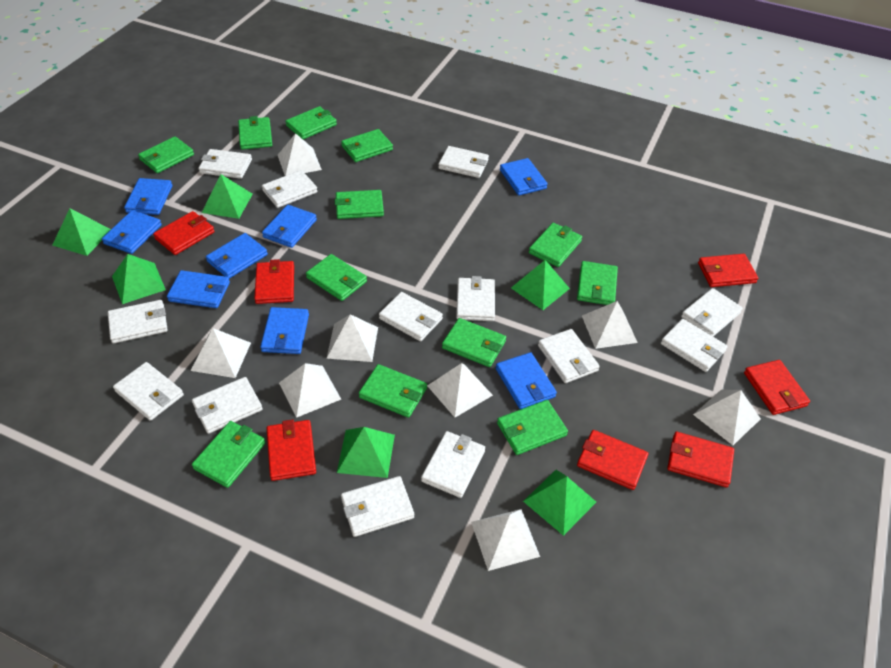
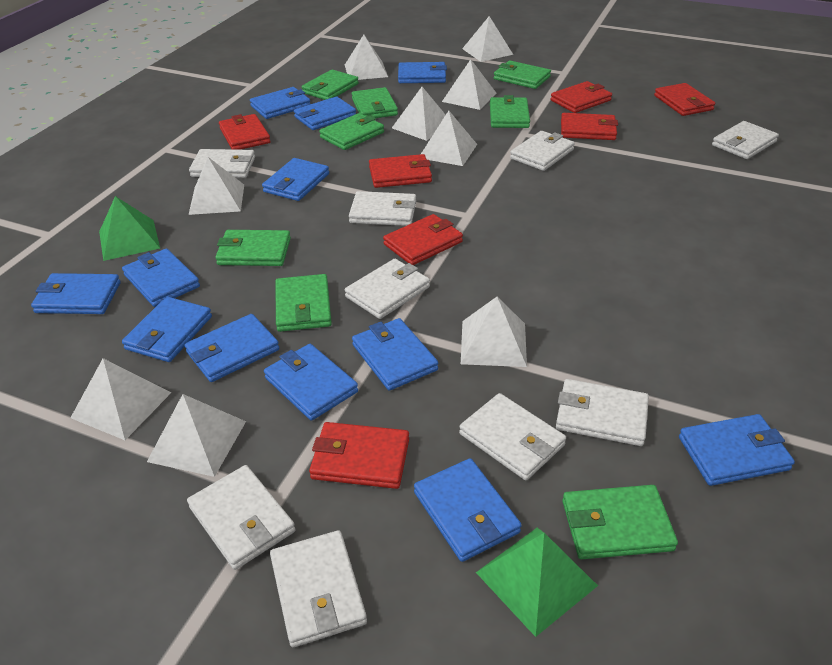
blue wallet: [102,210,162,254] [124,178,173,215] [167,270,230,308] [206,233,268,279] [260,307,309,354] [262,205,317,248] [496,352,557,409] [500,158,548,196] = 8 -> [31,273,121,314] [122,248,200,307] [122,297,212,362] [184,314,279,382] [250,87,310,119] [262,158,329,201] [264,344,358,421] [294,96,356,130] [352,318,438,391] [398,62,447,83] [414,458,522,562] [679,414,795,486] = 12
green pyramid: [52,208,111,256] [112,254,166,304] [202,174,253,219] [337,427,395,478] [511,260,570,310] [523,470,596,536] = 6 -> [99,196,160,261] [476,528,598,637] = 2
green wallet: [138,136,194,173] [192,421,265,488] [238,116,272,150] [285,106,337,139] [306,254,367,301] [335,190,384,219] [341,129,393,162] [359,364,427,418] [442,318,506,367] [497,400,568,455] [529,223,582,267] [577,261,618,305] = 12 -> [215,230,291,266] [275,274,332,332] [302,69,359,100] [319,113,384,150] [352,87,398,118] [490,95,530,128] [494,61,551,89] [562,485,678,559] = 8
white pyramid: [191,328,251,378] [278,133,322,176] [279,363,341,418] [326,314,378,362] [427,363,493,417] [471,509,540,571] [582,301,638,349] [693,390,761,445] = 8 -> [71,358,171,440] [147,394,246,477] [189,157,244,215] [345,35,388,80] [392,87,446,141] [421,111,477,166] [442,59,496,110] [461,297,527,367] [462,16,513,62] = 9
white wallet: [108,300,168,343] [113,362,184,421] [192,377,263,434] [198,149,252,179] [262,170,318,208] [341,476,414,537] [379,292,443,341] [421,431,485,498] [438,146,489,178] [456,276,495,321] [538,329,600,383] [661,319,728,372] [681,288,743,336] = 13 -> [187,465,296,570] [189,149,255,178] [270,530,367,647] [345,259,430,319] [349,191,416,226] [459,393,566,480] [510,131,575,171] [556,379,649,446] [712,121,779,159] = 9

